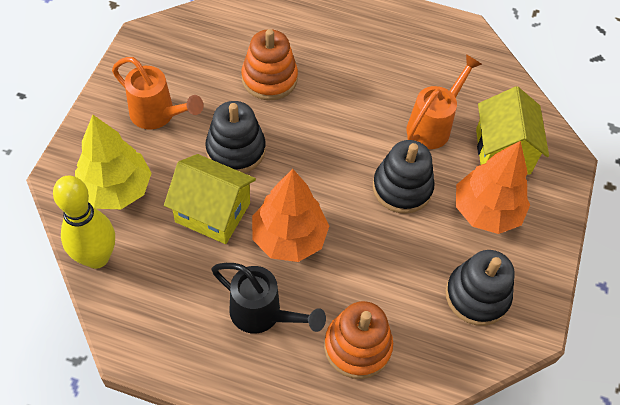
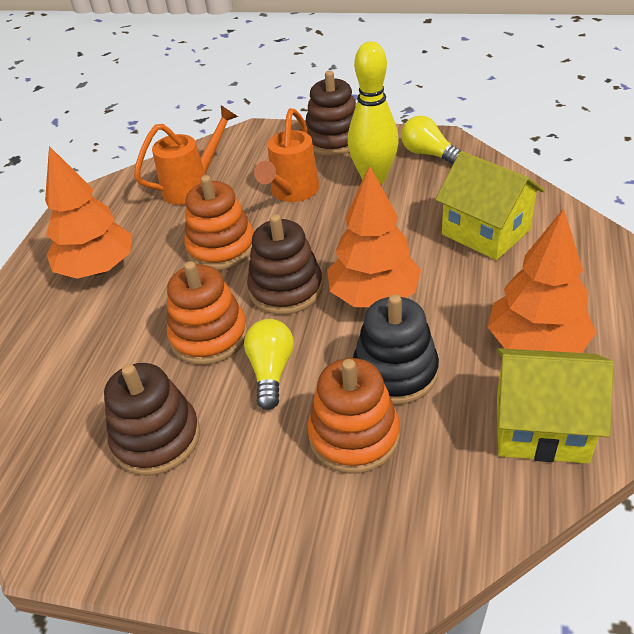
black stacking toy: [205,101,266,173] [373,140,435,214] [445,250,515,326] = 3 -> [353,294,439,405] = 1
black watering can: [212,263,326,334] = 1 -> none = 0
brown stacking toy: none = 0 -> [104,363,200,476] [247,214,323,315] [306,71,356,156] = 3
orange stacking toy: [242,29,298,100] [324,301,393,379] = 2 -> [167,261,248,365] [184,175,254,270] [307,358,400,474] = 3
orange tree: [252,169,329,262] [456,141,530,234] = 2 -> [45,146,132,279] [327,165,421,307] [488,208,596,353] = 3
yellow light bulb: none = 0 -> [244,319,294,410] [401,115,461,164] = 2
yellow tree: [75,115,152,209] = 1 -> none = 0

